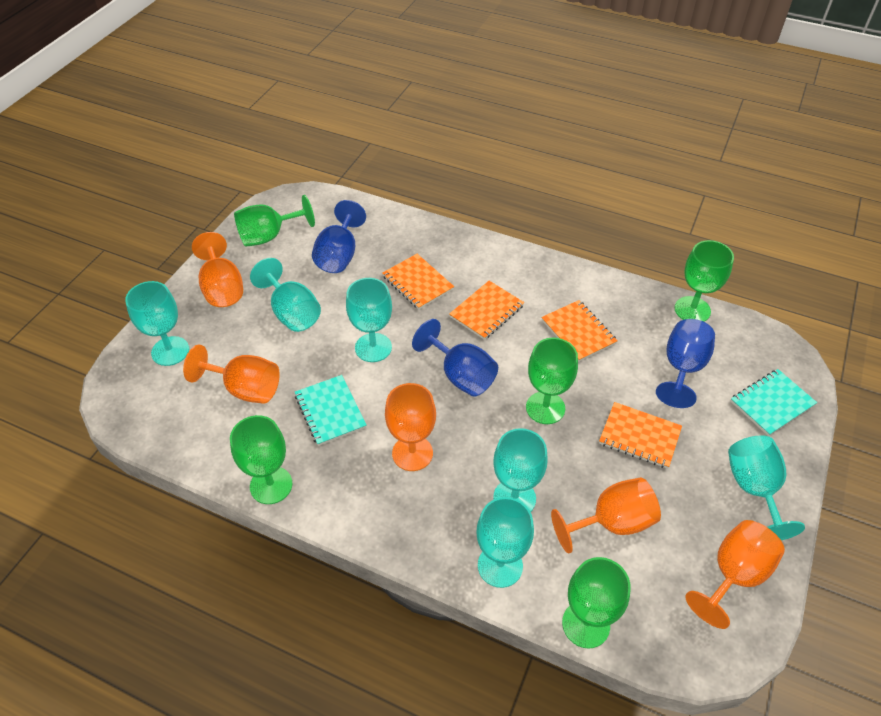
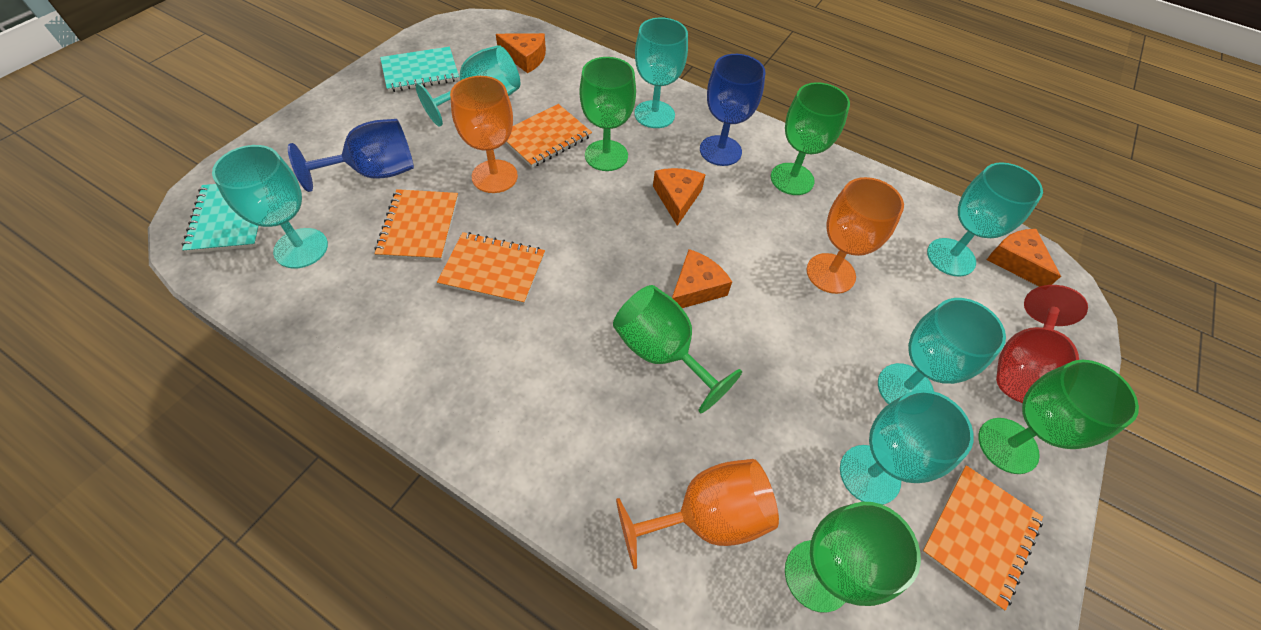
blue goblet: [312,200,366,273] [412,319,498,397] [656,319,715,408] = 3 -> [288,119,414,192] [700,54,765,166] = 2
orange cheese: none = 0 -> [496,33,546,73] [653,168,706,226] [672,249,732,308] [987,229,1061,287] = 4
orange goblet: [183,345,280,404] [192,232,243,307] [385,383,436,471] [551,477,661,553] [685,520,785,629] = 5 -> [450,76,518,193] [616,459,779,569] [807,177,904,294] = 3
red goblet: none = 0 -> [996,285,1088,403] = 1

